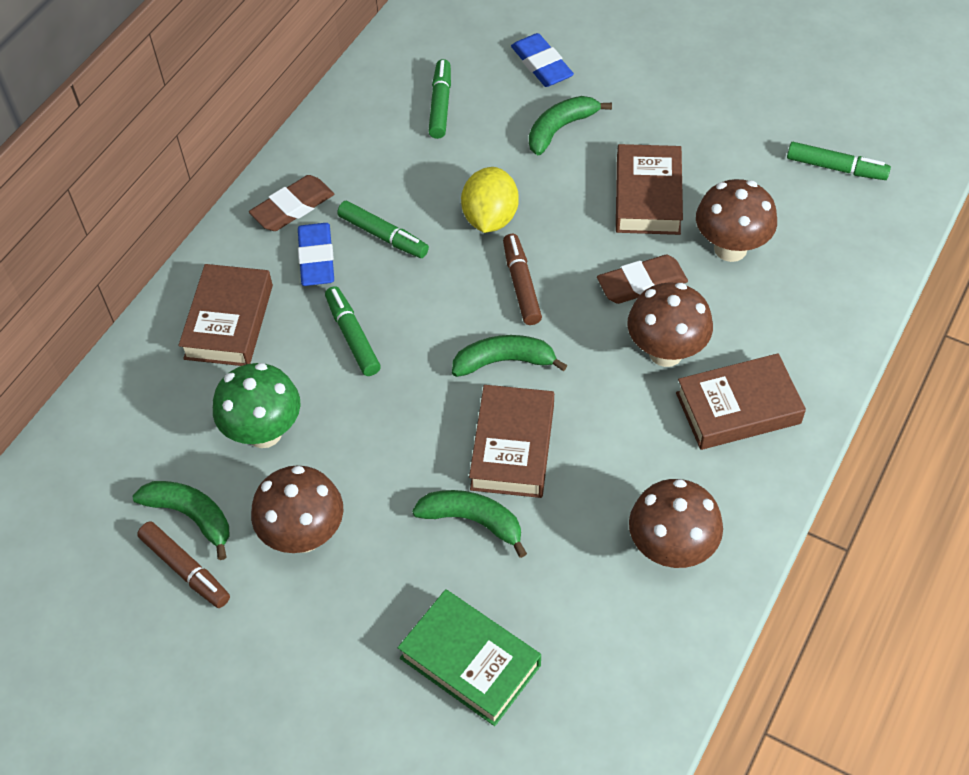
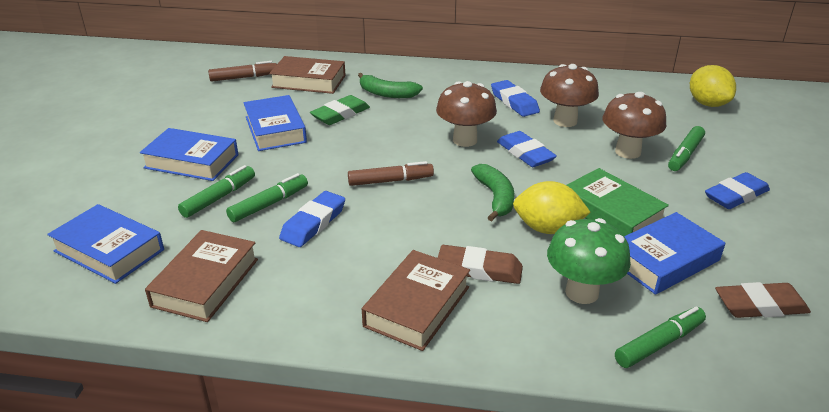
blue book: none = 0 -> [47,204,164,284] [140,128,239,181] [244,95,307,151] [624,212,725,295] = 4
blue eraser: [298,223,334,286] [511,33,574,87] = 2 -> [279,191,345,247] [491,80,540,117] [497,131,557,167] [705,172,770,209] = 4
brown book: [178,264,273,366] [469,385,554,498] [616,144,683,235] [676,353,806,450] = 4 -> [145,230,258,322] [269,56,346,94] [362,250,470,351] = 3
brown mushroom: [251,465,343,553] [627,282,713,367] [629,479,723,568] [696,179,777,262] = 4 -> [436,81,497,147] [540,64,599,127] [603,92,666,159] = 3
green banana: [132,481,229,560] [412,490,527,558] [452,335,567,377] [529,96,612,155] = 4 -> [358,73,423,98] [471,164,514,221] = 2
green eraser: none = 0 -> [310,95,370,125] = 1
yellow lemon: [461,167,519,233] = 1 -> [513,181,591,234] [690,65,736,107] = 2

